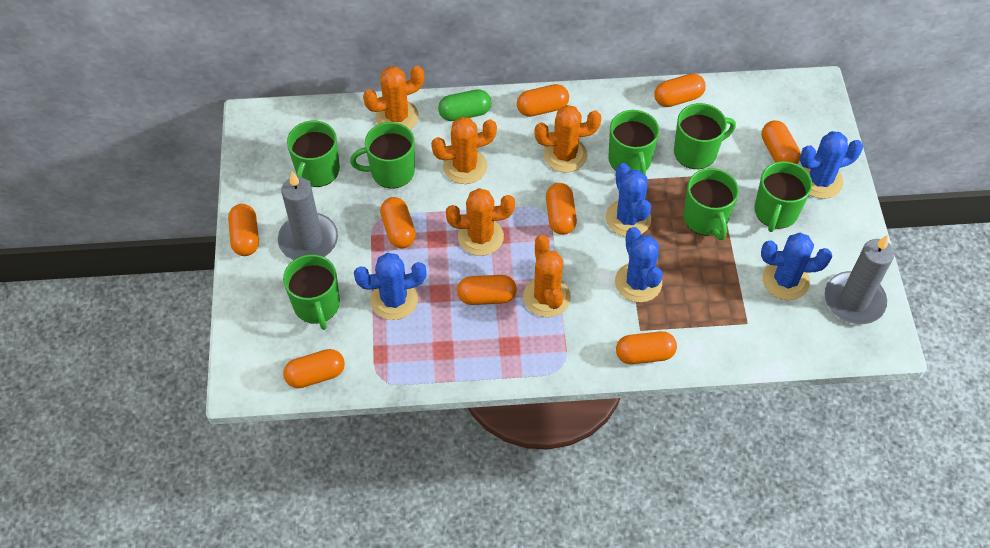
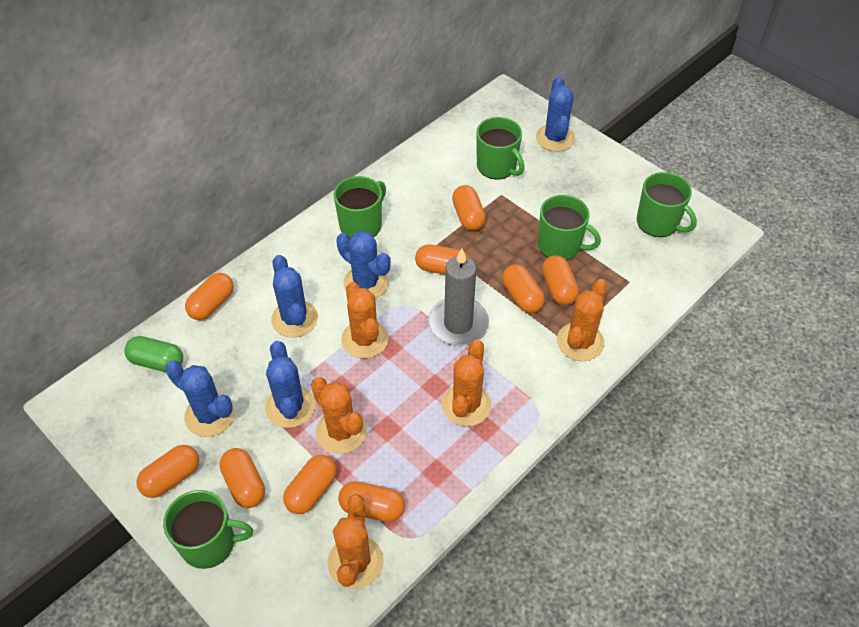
green mug: [283,254,340,330] [287,121,340,187] [350,122,415,189] [608,110,659,176] [674,103,736,169] [683,168,739,240] [754,161,812,232] = 7 -> [163,490,253,569] [334,176,386,238] [476,117,524,180] [538,195,601,260] [637,172,697,237] = 5
grey candle: [278,172,338,260] [825,235,894,324] = 2 -> [428,248,489,346] = 1

